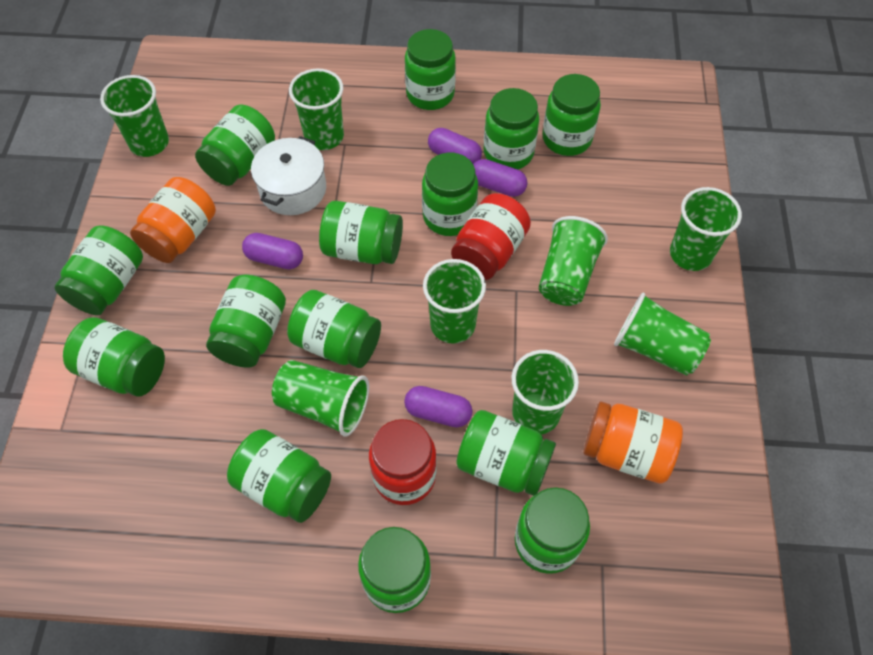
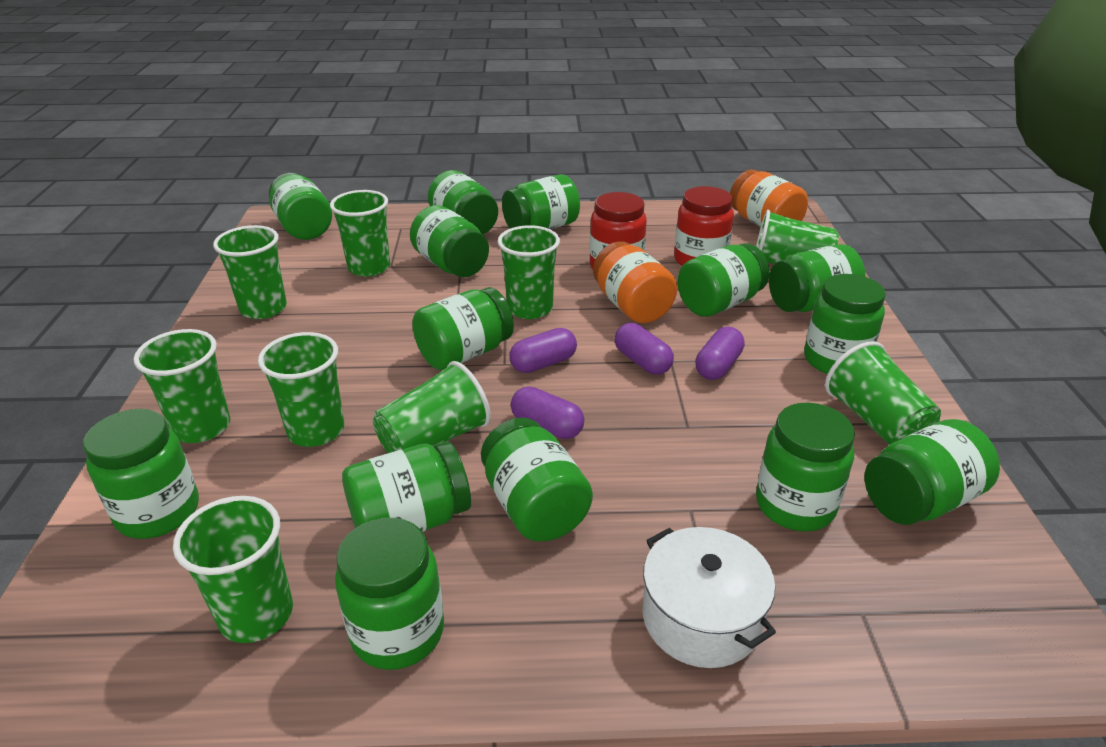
green cup: [100,75,169,157] [272,360,369,437] [289,68,344,150] [423,259,486,344] [511,350,579,435] [539,216,608,306] [614,293,711,375] [670,187,742,271] = 8 -> [134,329,230,443] [173,496,293,643] [213,225,287,319] [258,332,344,447] [330,190,390,277] [373,361,491,453] [498,225,560,319] [756,210,839,264] [825,341,941,445] = 9

